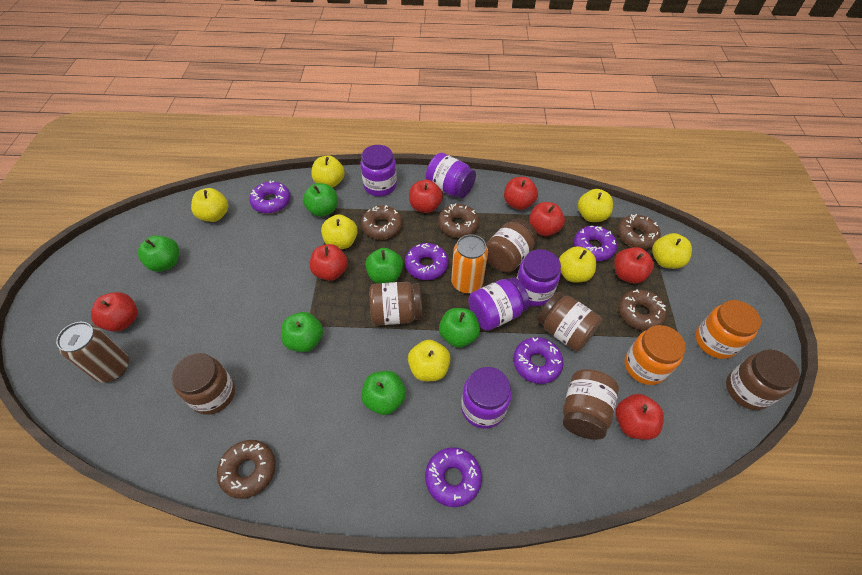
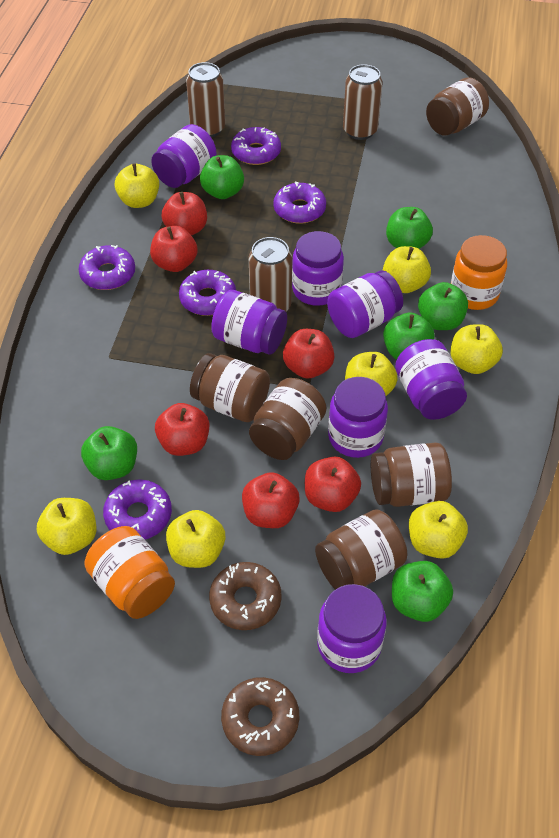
brown can: [56,322,129,383] = 1 -> [186,62,225,137] [249,237,292,311] [343,64,383,140] = 3
brown donut: [217,440,276,499] [361,205,402,239] [438,203,479,238] [617,214,661,249] [618,289,667,331] = 5 -> [209,562,281,630] [221,677,299,756] = 2
brown jar: [171,353,235,415] [369,282,422,326] [486,218,538,273] [537,292,602,351] [563,369,619,440] [726,349,800,410] = 6 -> [190,353,270,422] [249,378,327,460] [315,509,407,590] [371,443,452,507] [426,78,489,136] = 5
orange can: [451,234,488,294] = 1 -> none = 0
purple jar: [360,145,397,196] [426,153,476,198] [461,367,512,429] [468,277,530,331] [517,249,561,306] = 5 -> [151,124,217,188] [211,290,287,355] [292,231,344,306] [317,584,387,673] [327,270,403,338] [328,377,388,458] [395,339,467,420] = 7
red apple: [91,292,138,332] [310,244,348,281] [409,180,443,213] [504,177,538,210] [529,202,565,236] [614,247,654,284] [616,394,664,440] = 7 -> [150,226,198,272] [155,403,209,456] [161,192,207,235] [242,472,299,528] [283,329,335,379] [305,457,361,512] = 6

